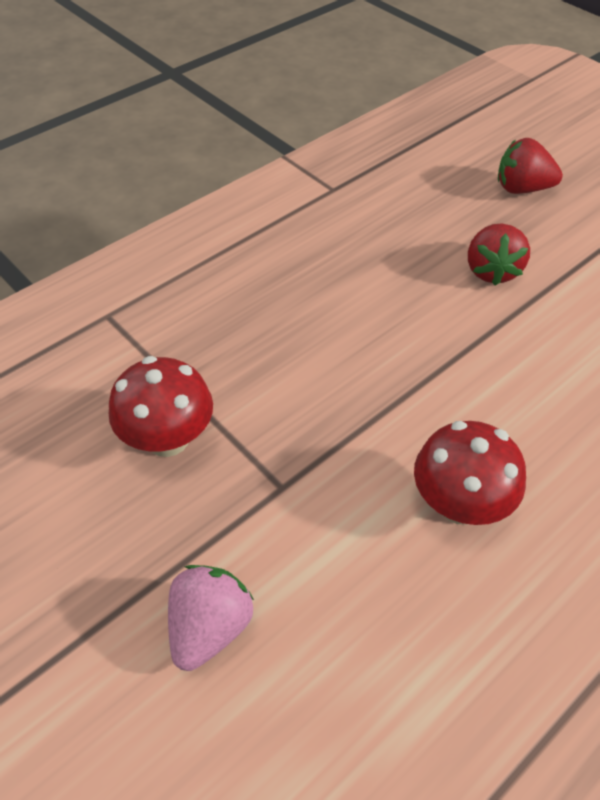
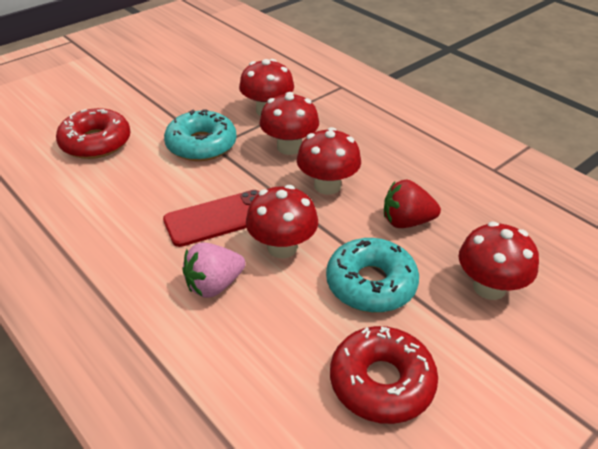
red donut: none = 0 -> [56,108,131,159] [330,326,438,424] = 2
red mushroom: [109,356,213,457] [414,421,526,525] = 2 -> [239,59,294,116] [246,185,318,259] [259,92,319,155] [297,127,361,195] [459,221,539,300] = 5
red phone: none = 0 -> [163,190,259,247] = 1
red strawberry: [468,223,530,286] [498,138,563,194] = 2 -> [384,180,441,228] = 1
turquoise donut: none = 0 -> [164,109,237,161] [326,238,419,313] = 2

